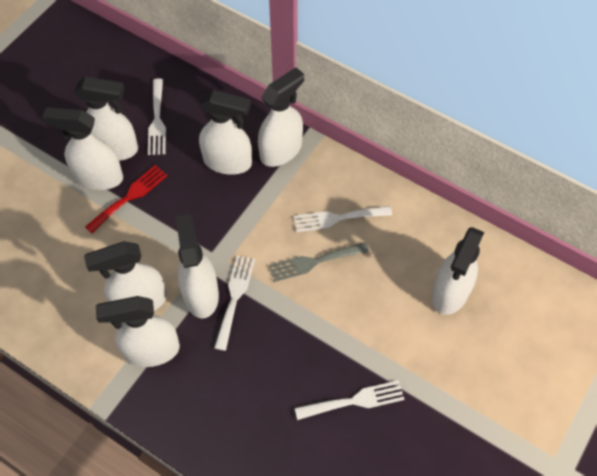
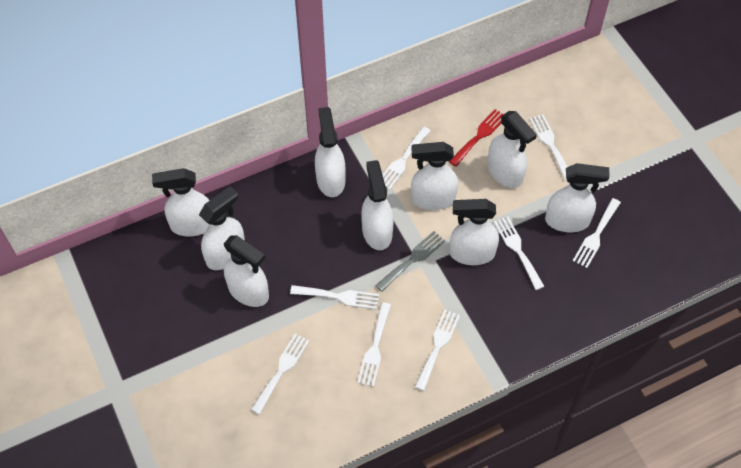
white fork: [148,78,166,155] [214,255,255,351] [294,206,392,232] [295,380,405,420] = 4 -> [251,334,310,414] [290,285,379,309] [357,302,391,387] [383,126,431,190] [415,310,460,391] [494,217,545,290] [529,114,568,181] [573,198,621,268] = 8
white spray bottle: [42,107,123,190] [75,76,138,161] [84,241,167,311] [96,296,180,367] [176,214,219,318] [199,90,252,175] [258,67,304,167] [432,227,484,315] = 8 -> [152,168,210,236] [199,186,245,270] [224,236,269,307] [315,107,346,197] [361,160,393,250] [411,142,458,210] [450,199,499,265] [487,111,537,188] [545,163,610,232] = 9

